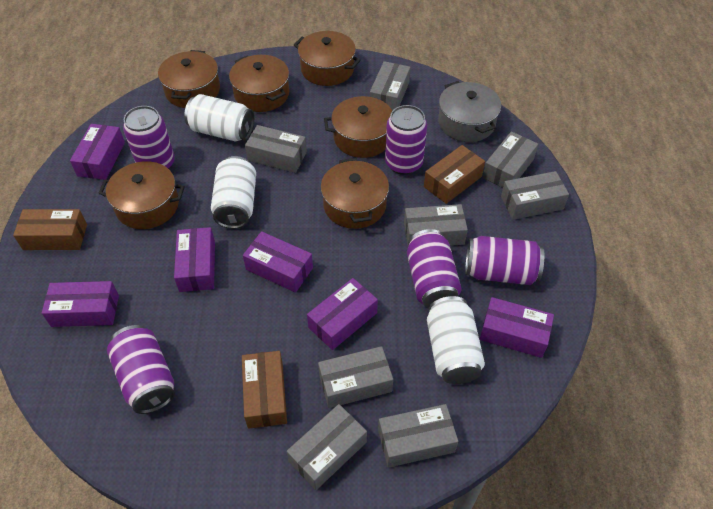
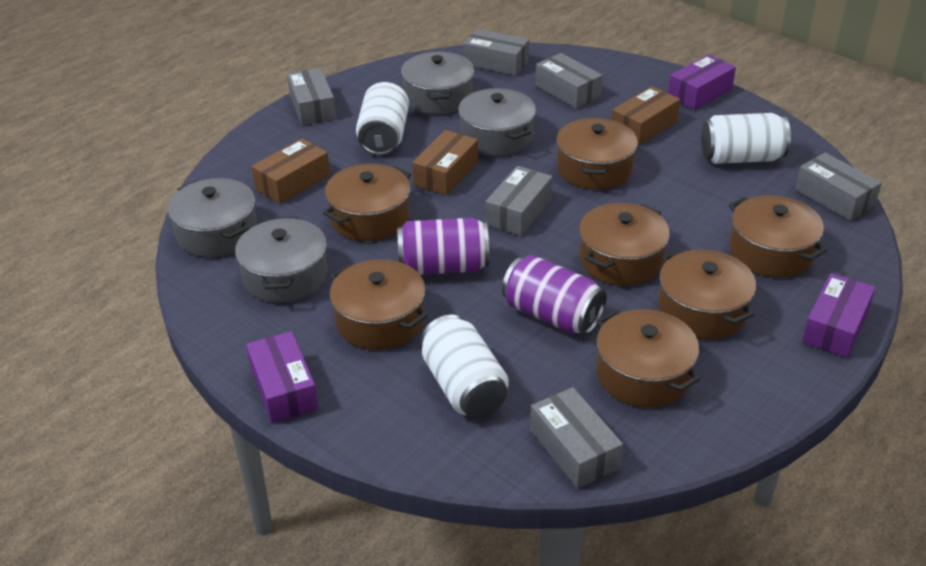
brown pot: [99,161,185,229] [158,50,220,108] [229,55,289,112] [294,31,361,86] [321,158,389,229] [324,96,392,158] = 6 -> [323,164,411,241] [330,259,428,350] [557,117,638,190] [579,203,670,286] [597,309,700,408] [658,249,756,339] [729,195,827,278] = 7
grey box: [245,125,307,173] [287,404,367,490] [318,346,393,408] [370,61,410,111] [378,404,458,468] [404,204,468,246] [483,131,538,188] [501,171,569,220] = 8 -> [287,68,336,125] [463,29,529,76] [486,166,552,236] [530,387,623,488] [535,53,603,109] [795,153,882,221] = 6
grey pot: [438,81,501,142] = 1 -> [168,178,257,257] [235,217,328,303] [401,52,474,115] [458,88,536,156] = 4
purple box: [42,281,119,327] [70,124,125,180] [174,227,215,292] [243,231,313,293] [307,278,378,350] [480,297,554,358] = 6 -> [246,331,319,423] [668,55,736,110] [802,273,875,358] = 3
purple can: [107,325,175,414] [123,106,175,169] [385,105,427,175] [407,229,462,309] [465,236,544,285] = 5 -> [397,218,489,275] [502,255,607,335] = 2

